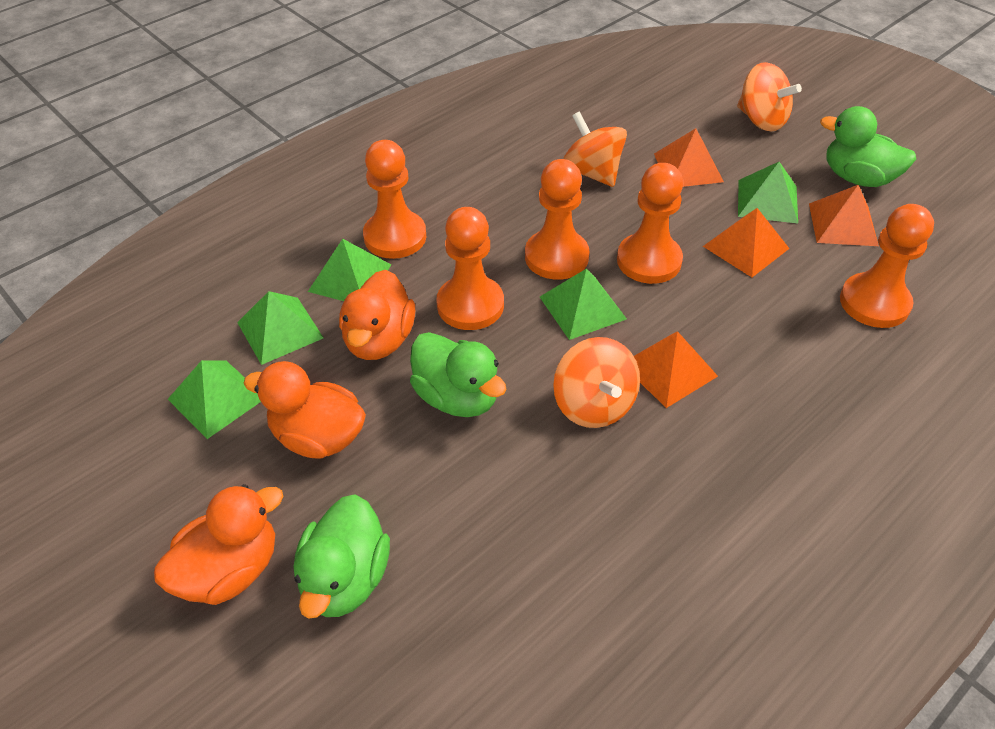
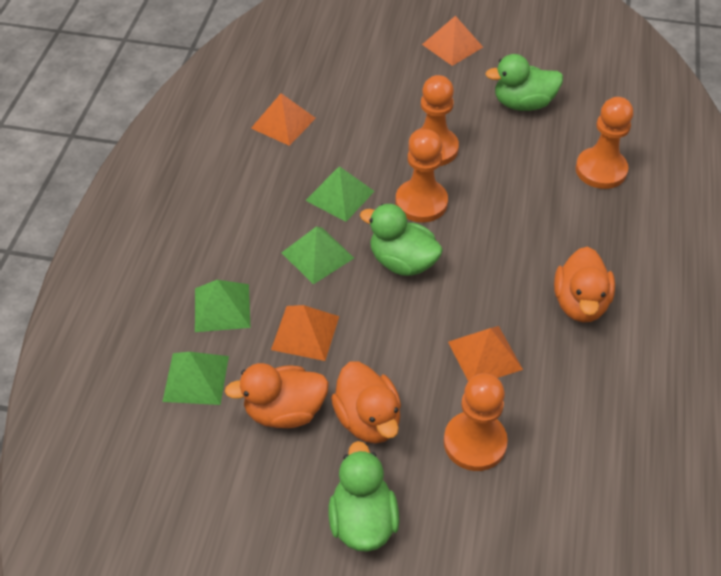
green pyramid: [168,360,261,439] [237,291,323,365] [308,239,391,301] [540,268,627,340] [738,162,798,223] = 5 -> [162,352,229,405] [195,280,251,332] [282,226,354,284] [305,166,375,222] = 4
orange pawn: [363,140,426,259] [436,207,504,330] [525,159,589,280] [617,163,683,284] [840,204,934,328] = 5 -> [395,129,448,223] [409,75,459,166] [444,373,508,471] [576,97,633,189] = 4
orange spinning top: [553,337,640,428] [563,112,627,187] [737,62,802,132] = 3 -> none = 0

